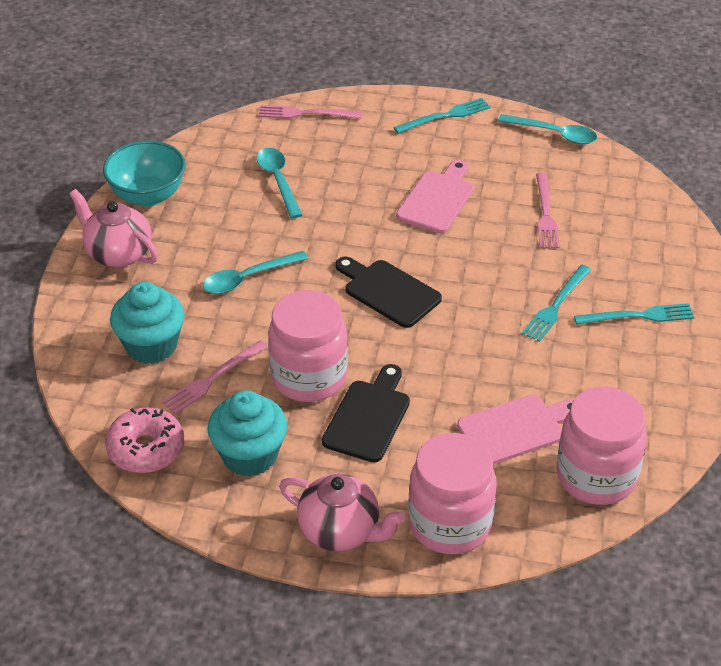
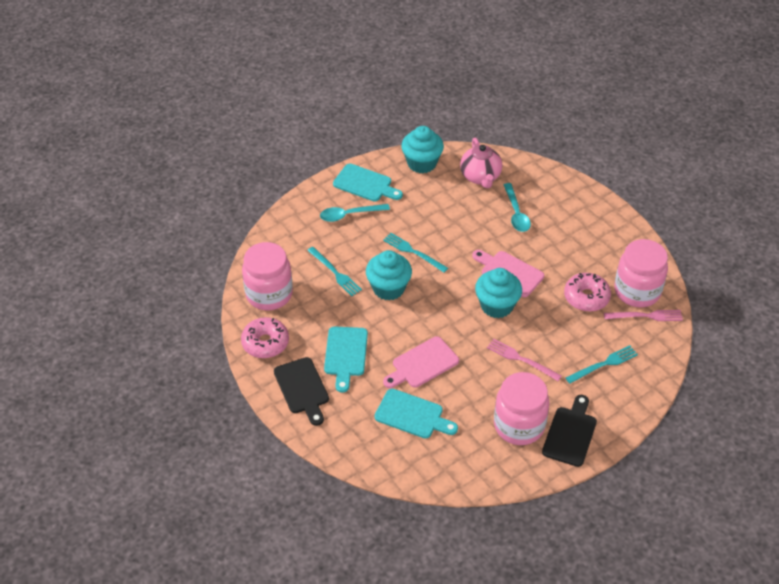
pink donut: [105,407,184,473] = 1 -> [241,317,289,358] [564,273,611,312] = 2
pink fork: [162,340,267,414] [258,105,362,119] [536,173,560,248] = 3 -> [487,339,562,381] [604,310,683,321] = 2
pink teapot: [69,189,158,268] [279,474,405,551] = 2 -> [460,138,502,188] = 1
turquoise bowl: [103,140,185,207] = 1 -> none = 0
turquoise cupcake: [110,282,185,364] [207,390,287,477] = 2 -> [366,250,412,301] [401,126,444,174] [475,268,522,318] = 3
turquoise cutting board: none = 0 -> [324,326,368,393] [333,164,403,201] [375,389,458,439] = 3
turquoise spoon: [203,251,308,294] [256,148,302,218] [498,114,597,144] = 3 -> [320,204,390,222] [504,183,531,232] = 2

